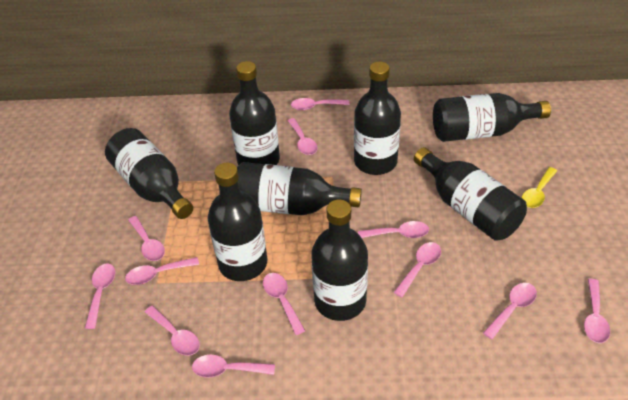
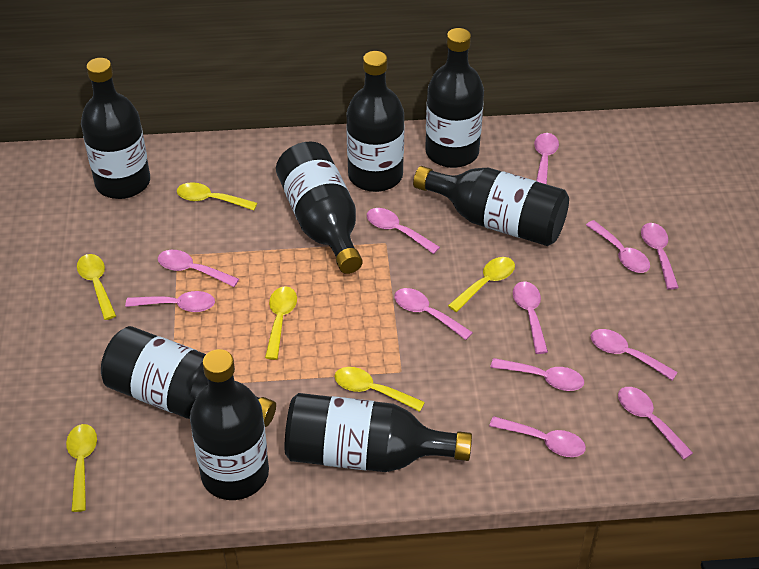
yellow spoon: [522,167,557,208] = 1 -> [66,424,97,512] [77,254,116,320] [177,182,257,211] [265,286,297,360] [335,367,425,412] [448,257,515,312] = 6

